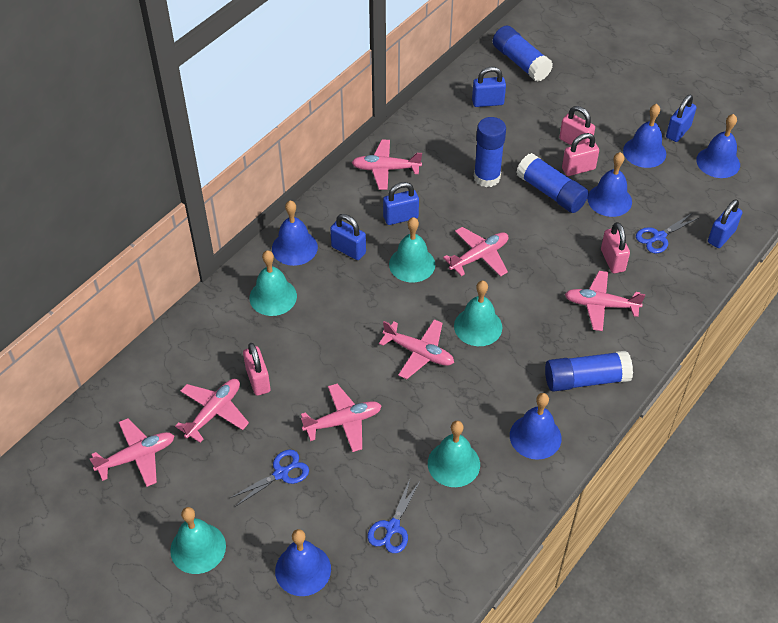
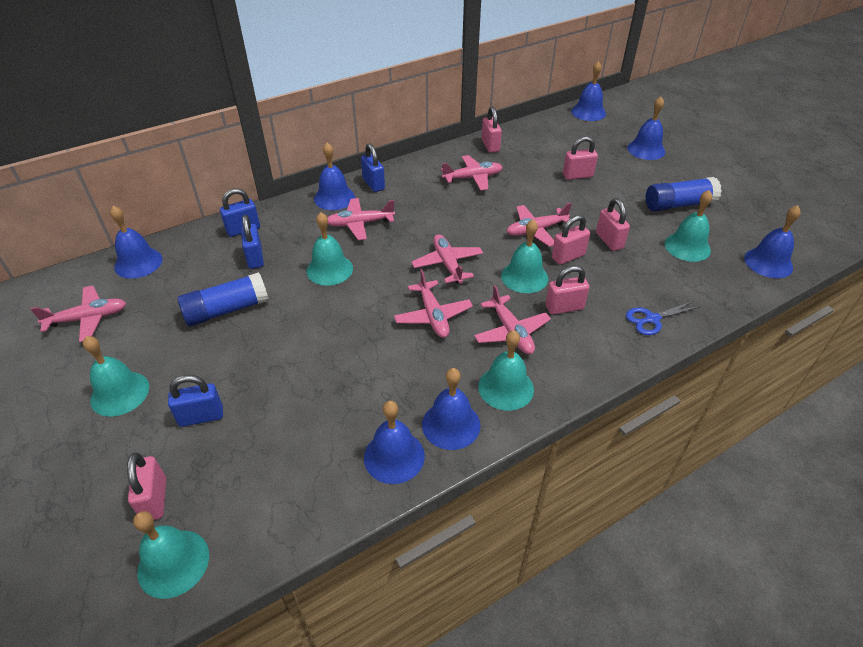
blue bell: [272,201,318,266] [275,529,331,596] [510,393,561,460] [587,152,632,217] [623,104,666,168] [696,114,740,178] = 6 -> [110,206,163,279] [314,143,355,210] [364,401,425,484] [422,368,480,450] [571,61,606,121] [627,97,665,160] [744,205,801,278] = 7
blue glue stick: [474,117,506,187] [493,26,553,82] [516,153,589,213] [545,351,633,392] = 4 -> [177,272,269,326] [646,177,722,212] = 2
blue padlock: [330,214,366,260] [383,182,419,225] [472,67,506,107] [666,94,697,142] [708,199,742,248] = 5 -> [168,375,223,427] [220,188,260,237] [241,215,264,269] [361,143,385,192] = 4
blue scissors: [230,450,309,507] [368,479,420,553] [636,213,698,253] = 3 -> [626,301,701,335] = 1
pink padlock: [243,343,271,396] [559,106,595,145] [562,133,599,176] [601,222,630,273] = 4 -> [127,453,166,520] [481,106,502,153] [546,266,590,315] [552,215,590,265] [563,136,598,180] [596,198,630,251] = 6
turquoise bell: [170,507,226,574] [249,250,297,316] [389,217,435,283] [428,421,480,487] [454,281,502,346] = 5 -> [83,336,149,417] [133,511,209,599] [306,212,353,286] [478,330,534,411] [501,220,548,293] [665,190,712,262] = 6

